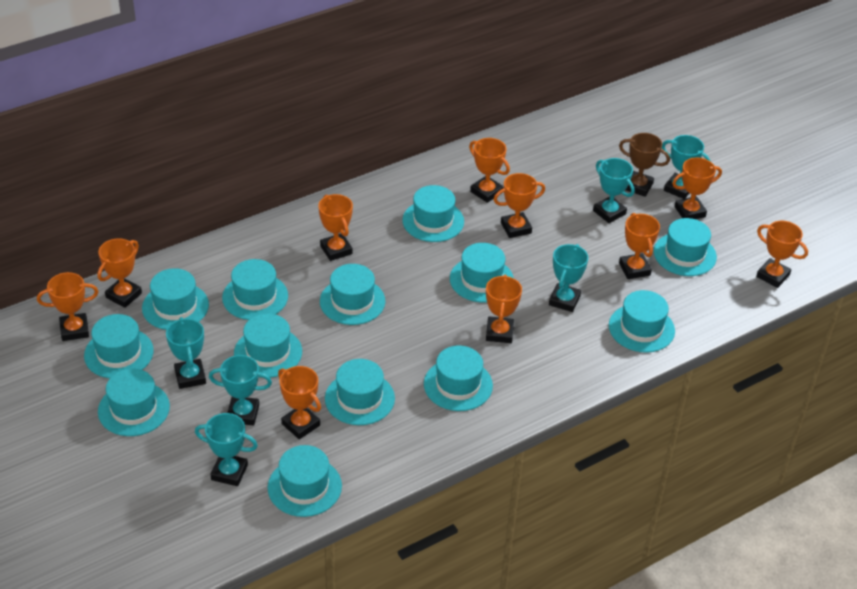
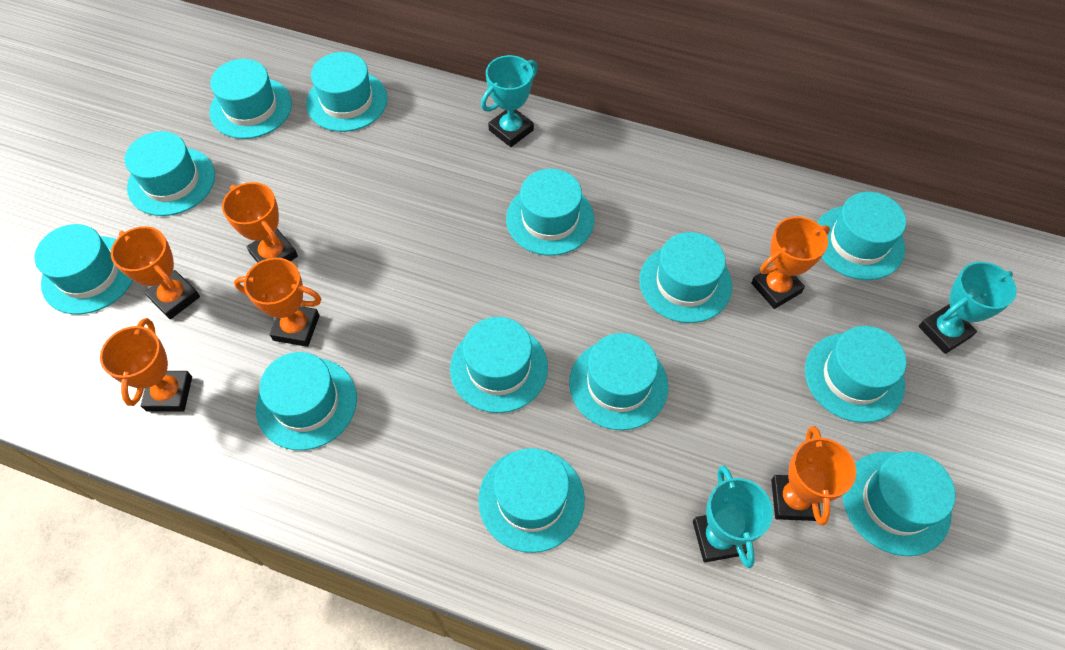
brown trophy: [619,133,670,197] = 1 -> none = 0
orange trophy: [37,272,99,341] [97,238,142,308] [278,366,321,439] [318,194,353,261] [469,138,510,203] [486,274,522,343] [493,173,545,238] [619,213,660,279] [672,157,722,219] [756,221,808,288] = 10 -> [100,318,192,412] [111,226,200,319] [222,182,298,263] [234,258,321,347] [751,216,830,309] [771,426,856,526] = 6
turquoise trophy: [166,317,206,389] [195,413,258,486] [209,355,272,425] [549,244,588,312] [593,158,634,223] [662,135,711,199] = 6 -> [481,55,538,147] [693,465,773,568] [919,262,1017,354] = 3

